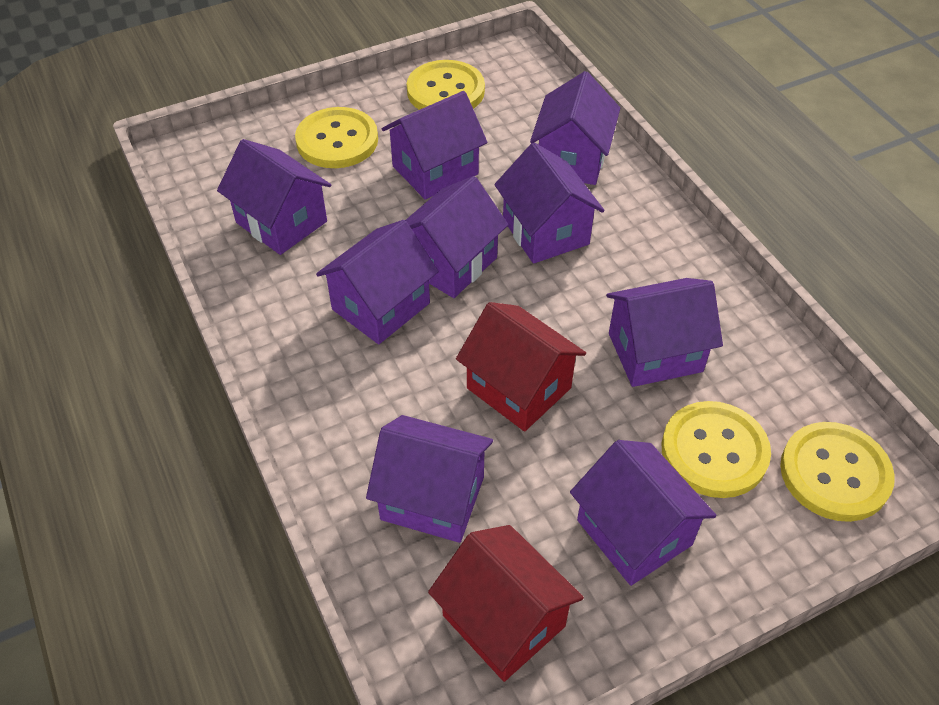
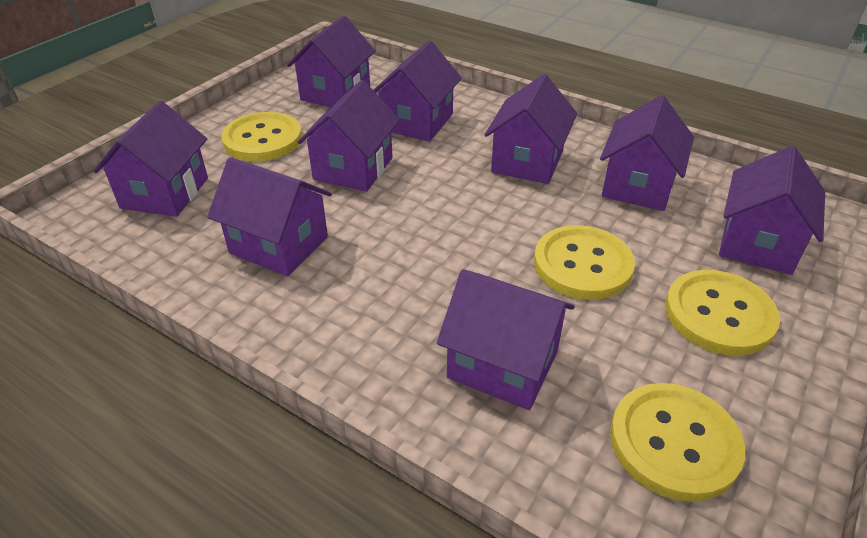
red house: [428,525,584,682] [456,302,586,431] = 2 -> none = 0

